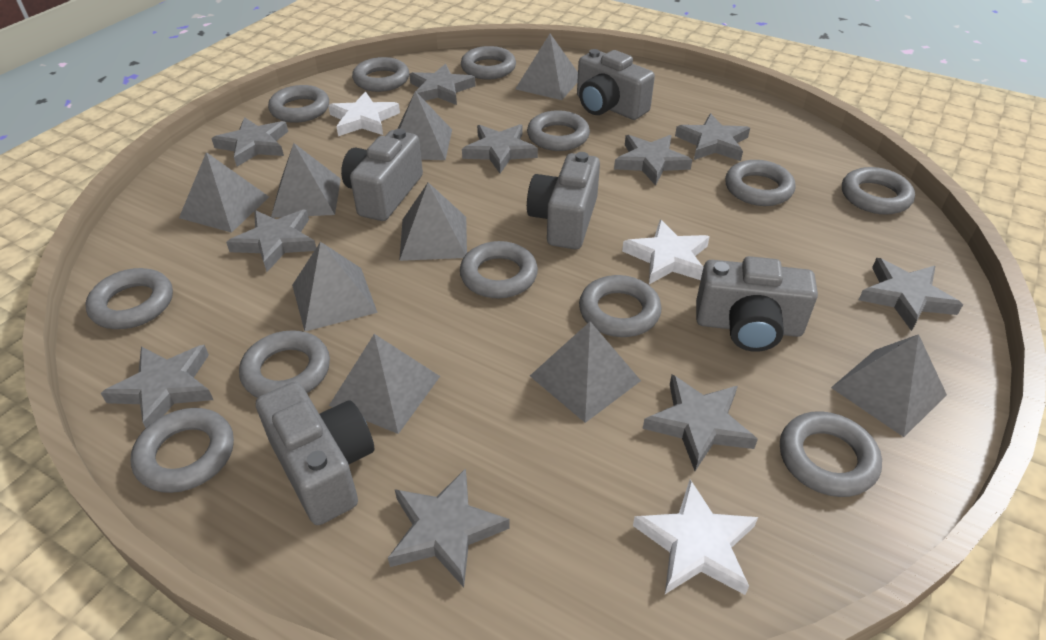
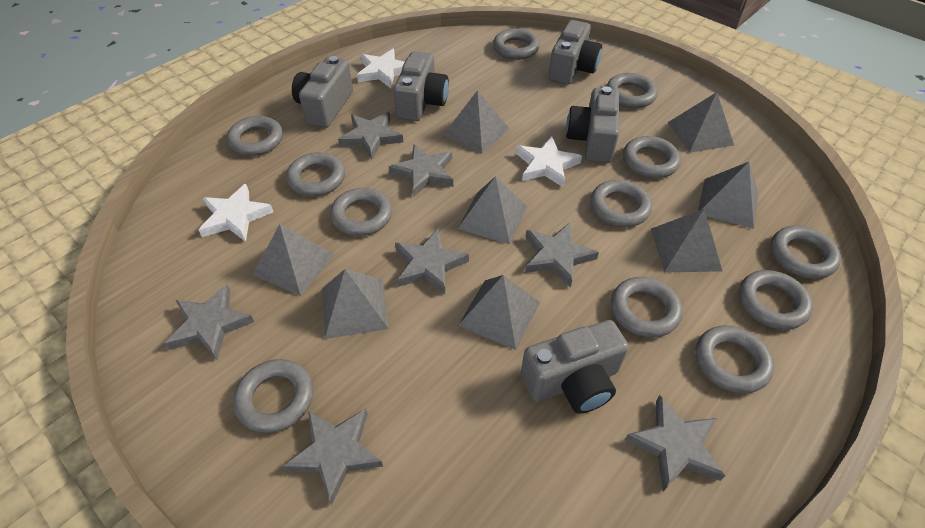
grey pyramid: [179,152,269,233] [271,143,341,218] [292,242,378,331] [329,334,440,434] [398,91,452,160] [399,182,467,261] [515,34,578,100] [530,321,641,423] [831,334,947,437] = 9 -> [252,224,335,296] [322,269,389,339] [443,90,510,154] [458,176,527,244] [458,275,540,350] [651,209,722,273] [668,92,734,153] [698,162,758,229] = 8
grey star: [101,345,213,428] [211,117,288,167] [226,210,316,272] [388,468,510,587] [409,64,475,105] [462,124,538,173] [614,135,692,186] [643,375,758,471] [675,113,750,161] [859,258,963,331] = 10 -> [164,284,254,360] [283,408,383,505] [338,112,403,159] [389,144,453,197] [395,229,469,294] [525,223,599,288] [625,395,725,492] = 7

